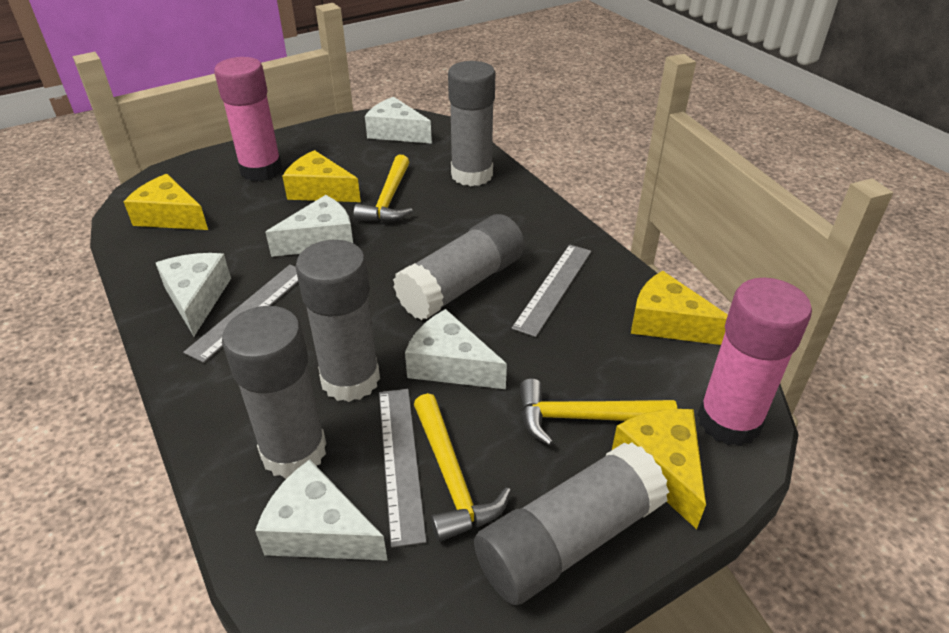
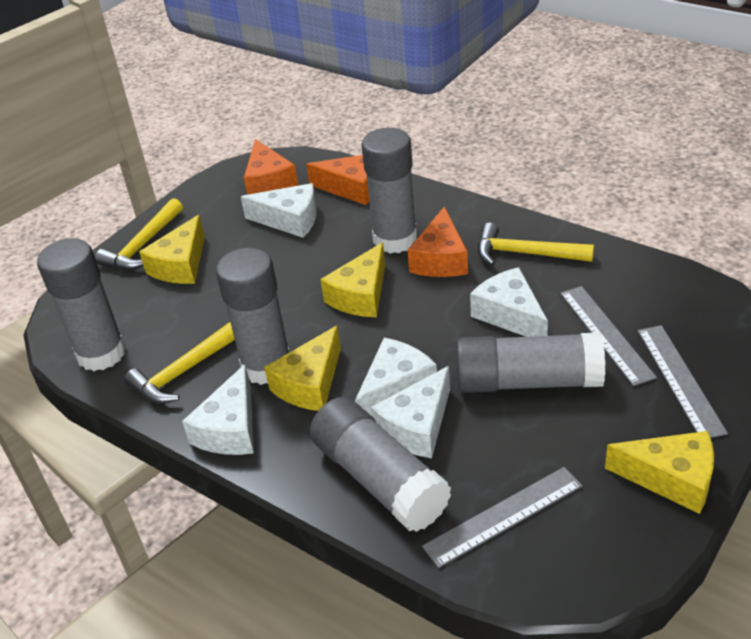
orange cheese: none = 0 -> [244,139,298,195] [306,155,370,205] [407,206,468,277] = 3
pink glue stick: [214,57,282,181] [697,278,812,446] = 2 -> none = 0

